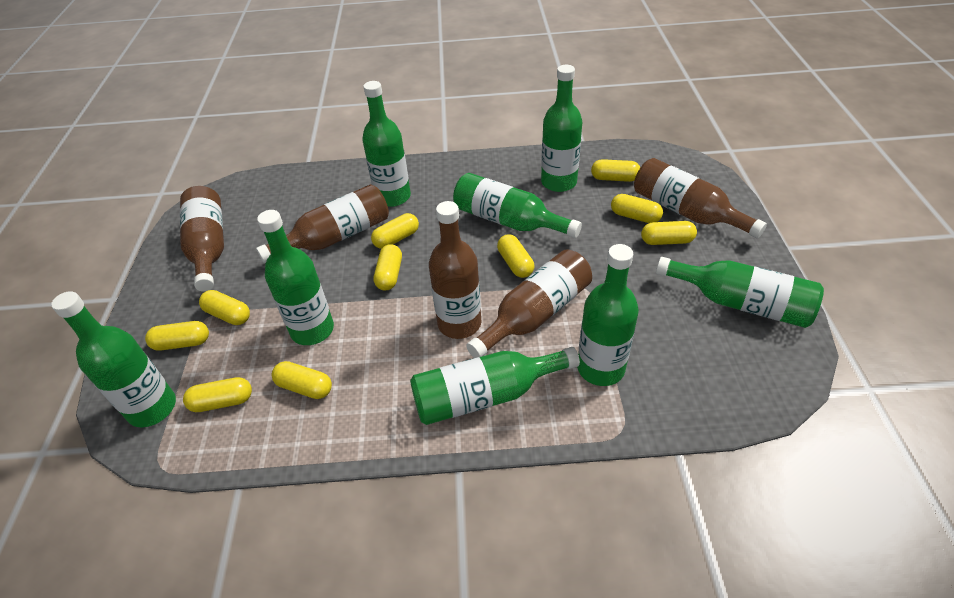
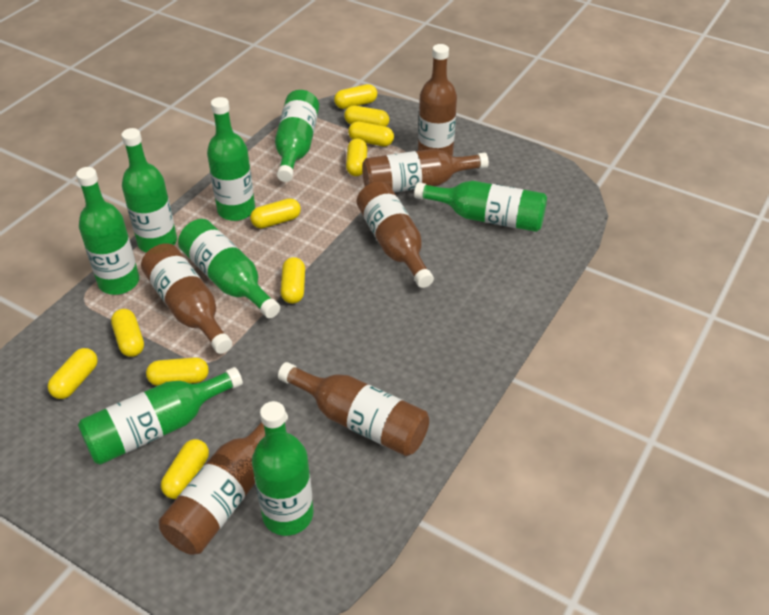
brown bottle: [180,186,224,292] [256,184,389,263] [429,201,481,339] [466,249,592,358] [634,158,767,238] = 5 -> [141,243,232,354] [159,412,288,555] [278,362,429,456] [357,181,434,288] [362,149,489,193] [418,44,457,156] = 6

